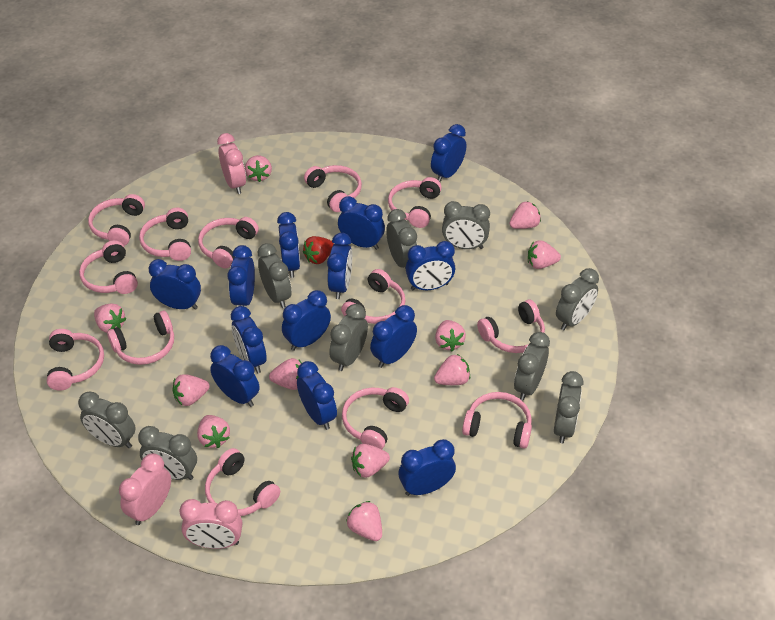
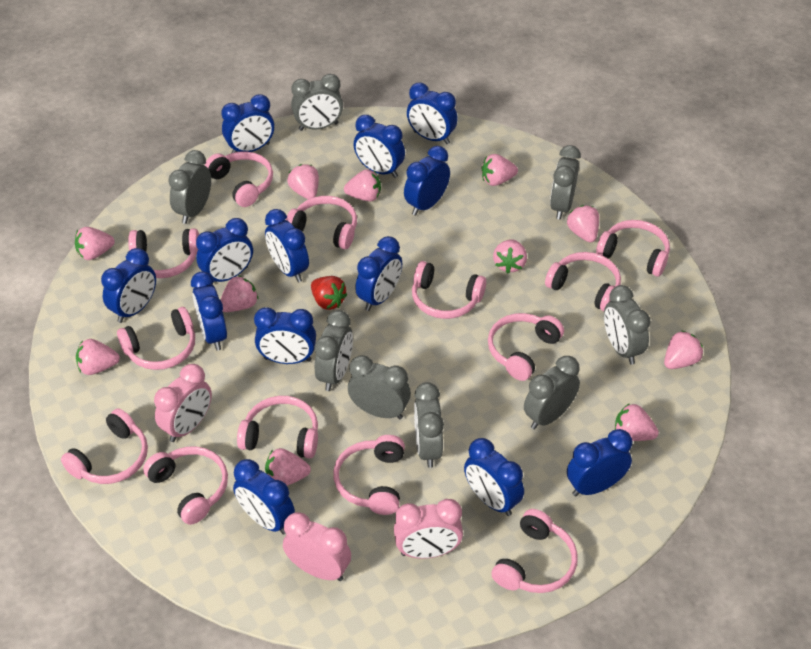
grey clock: [78,391,136,448] [138,426,197,480] [258,243,291,308] [329,304,368,371] [386,209,417,269] [442,201,490,249] [514,332,550,401] [554,371,583,443] [556,268,599,330] = 9 -> [168,150,211,224] [291,74,343,131] [314,310,353,391] [348,355,411,419] [414,382,444,468] [524,356,580,429] [550,145,581,220] [604,285,651,365] = 8

